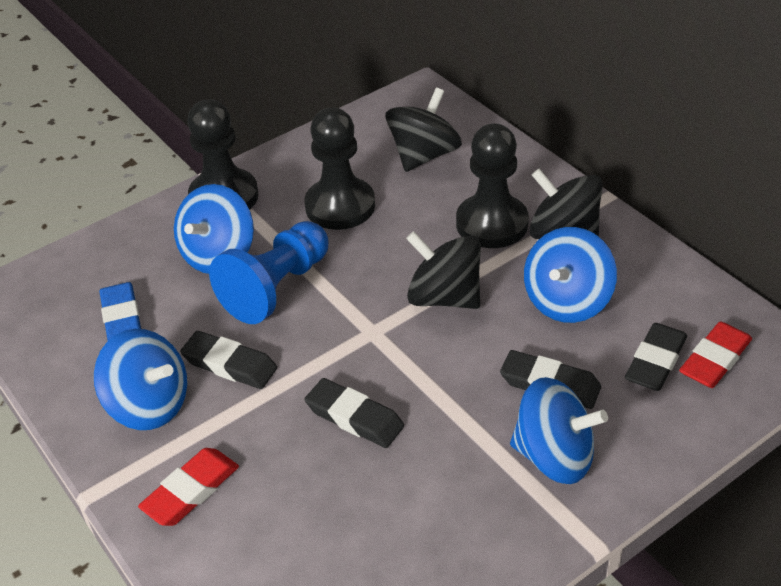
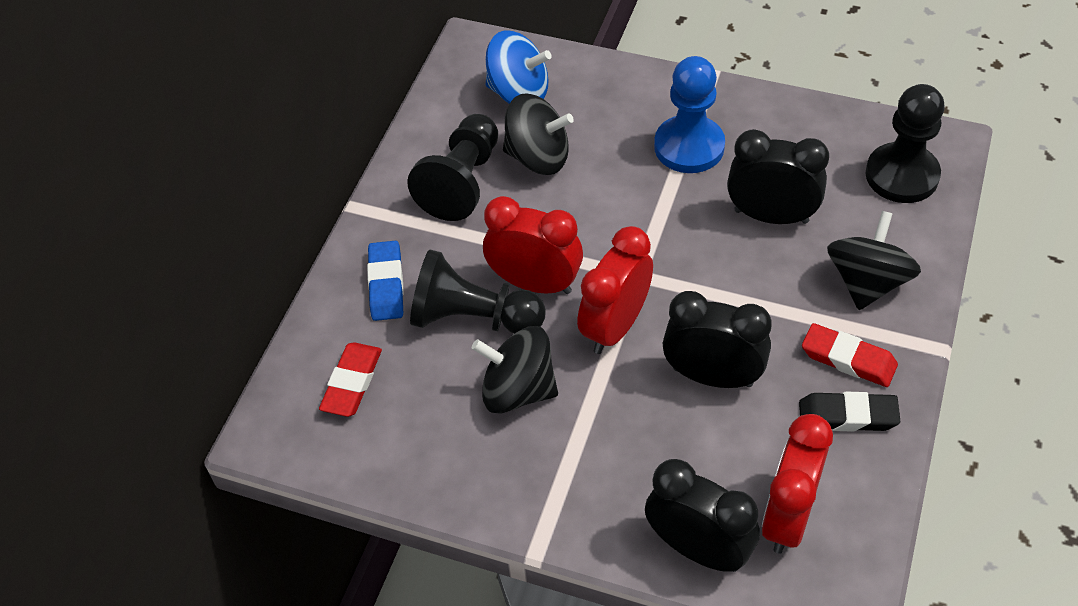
black clock: none = 0 -> [645,459,760,572] [663,291,772,388] [727,129,829,224] = 3
black eraser: [180,331,277,389] [305,378,404,448] [500,350,601,409] [625,323,687,391] = 4 -> [799,392,900,432] = 1
blue spinning top: [94,329,187,430] [174,184,254,274] [510,377,608,484] [524,227,617,323] = 4 -> [486,31,552,104] = 1
red clock: none = 0 -> [483,196,583,294] [577,226,653,354] [762,414,833,554] = 3

